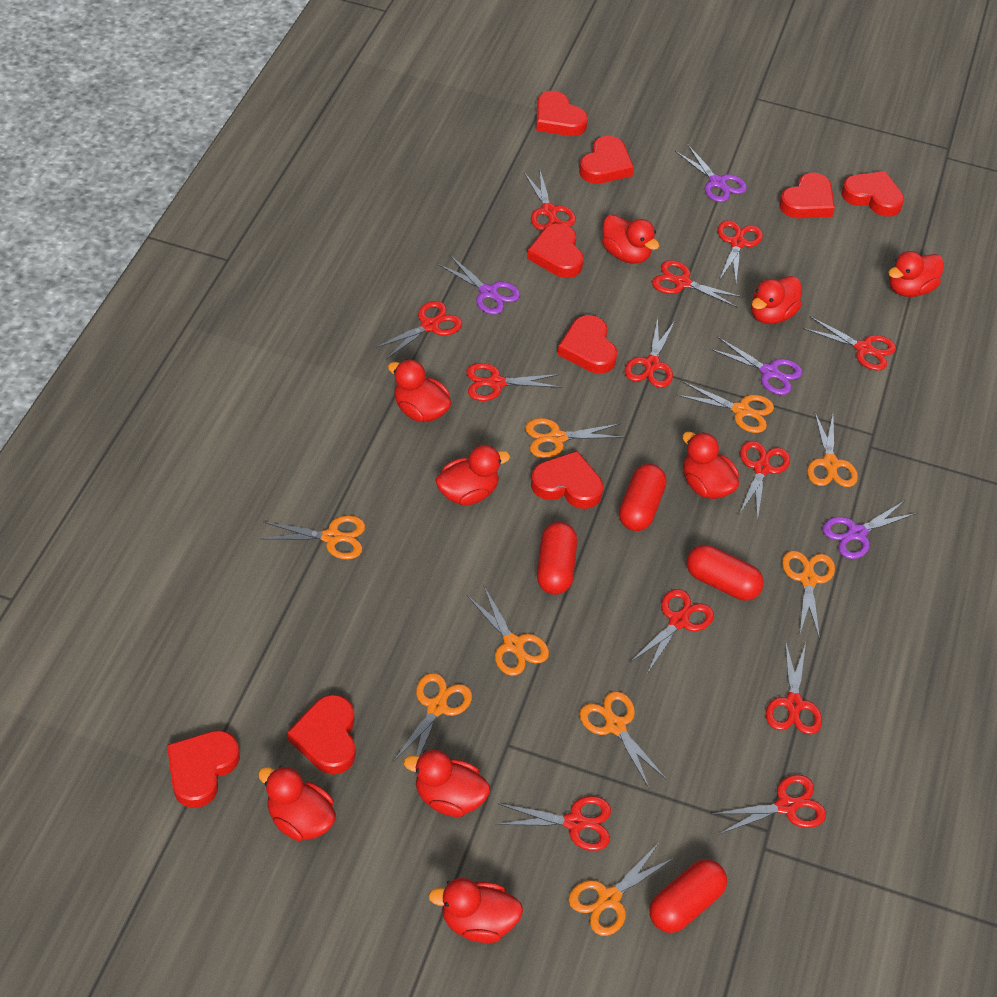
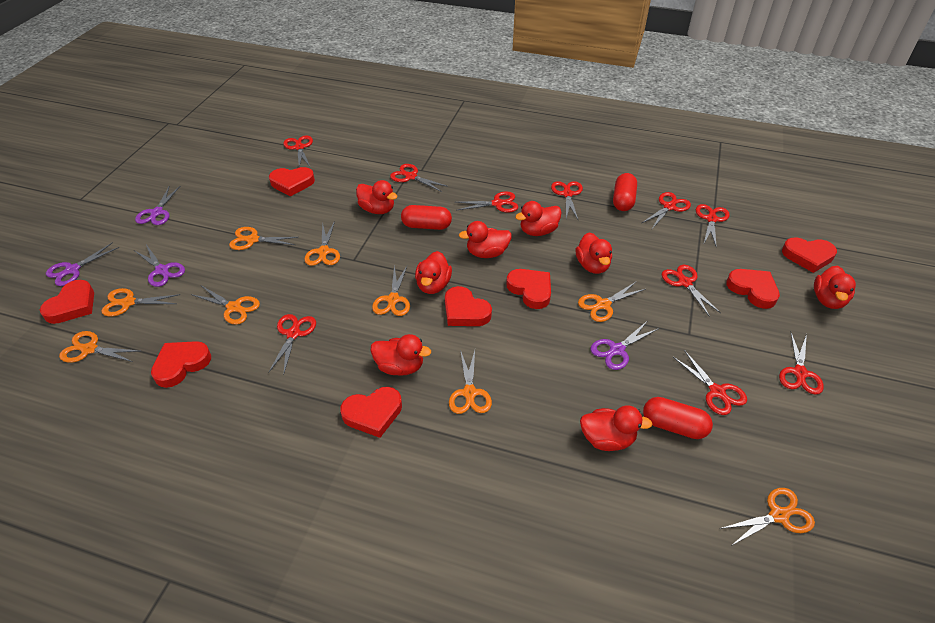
red capsule: [537,522,577,595] [619,464,666,531] [649,859,727,933] [687,545,764,600] = 4 -> [401,205,452,230] [613,173,637,211] [643,397,713,439] = 3
red duck: [258,766,336,841] [388,359,452,422] [404,750,490,817] [428,878,523,943] [435,445,510,505] [602,214,659,264] [683,432,739,499] [751,276,802,324] [888,251,944,297] = 9 -> [356,180,398,214] [371,334,431,376] [415,251,452,294] [459,221,512,258] [515,201,562,236] [575,232,612,274] [580,405,652,451] [814,265,856,309] = 8
red heart: [167,730,240,808] [287,695,356,775] [527,223,584,278] [531,451,603,509] [536,91,588,136] [557,315,617,374] [579,136,634,184] [779,173,835,218] [841,171,904,217] = 9 -> [40,280,94,324] [151,341,211,388] [269,167,315,197] [340,387,402,438] [445,286,492,326] [506,269,551,309] [726,269,780,309] [782,237,837,273] = 8
red scissors: [375,301,462,359] [466,363,562,401] [496,796,611,851] [524,171,576,231] [624,318,675,388] [630,589,714,674] [652,260,743,308] [712,775,826,834] [718,220,763,282] [739,441,790,521] [766,640,822,735] [803,317,896,371] = 12 -> [268,314,316,375] [283,135,313,167] [390,164,448,192] [456,191,518,213] [551,181,583,219] [642,192,691,229] [662,265,721,316] [673,350,747,415] [696,204,729,248] [779,333,824,395] = 10

